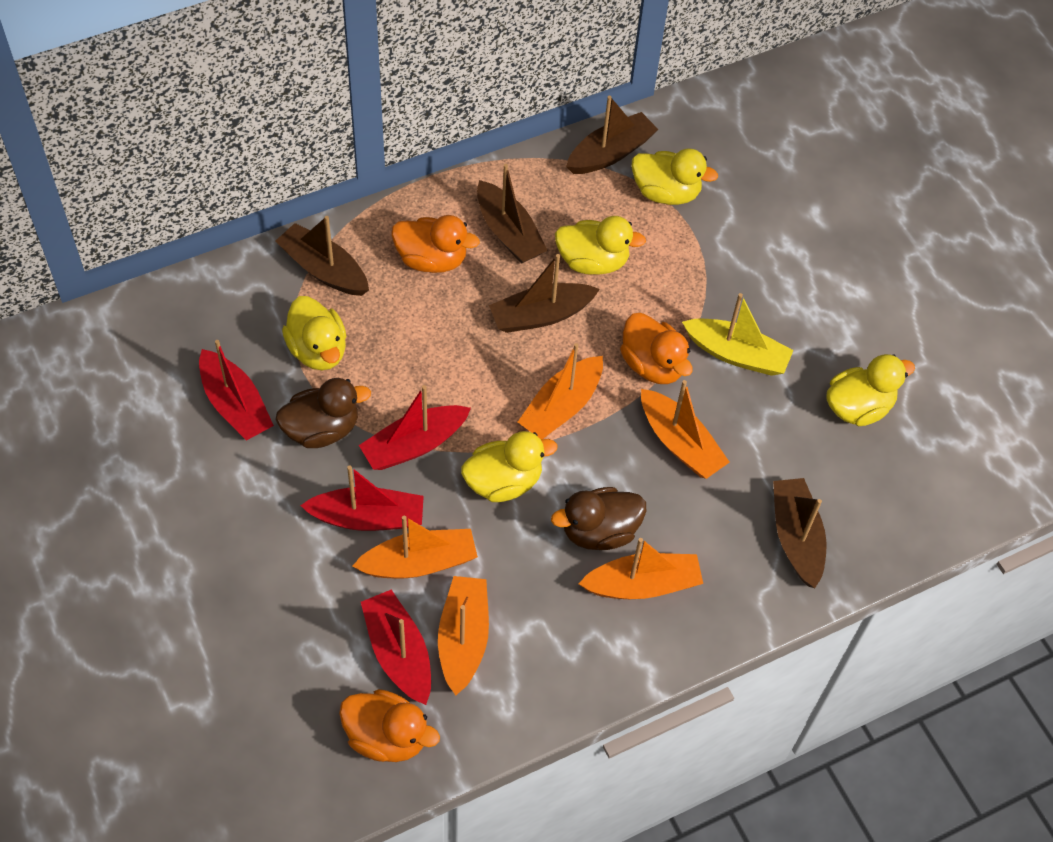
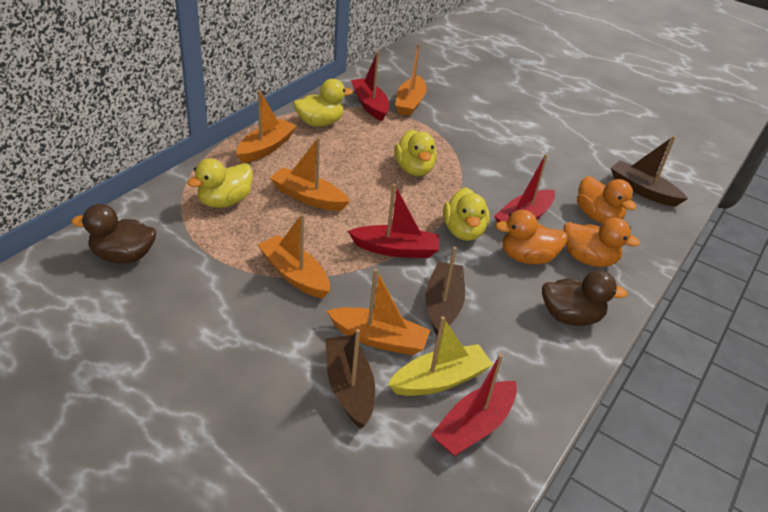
brown boat: [276,216,369,296] [477,164,548,264] [489,254,600,333] [566,96,658,174] [773,478,826,588] = 5 -> [325,329,375,429] [425,247,465,335] [611,136,688,207] = 3
yellow duck: [282,296,347,370] [461,431,557,502] [555,216,646,275] [631,148,718,205] [826,354,915,426] = 5 -> [187,158,253,208] [294,79,353,127] [394,129,437,176] [443,187,490,241] = 4

